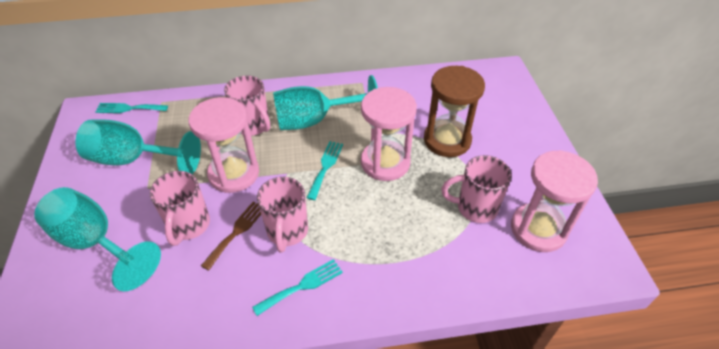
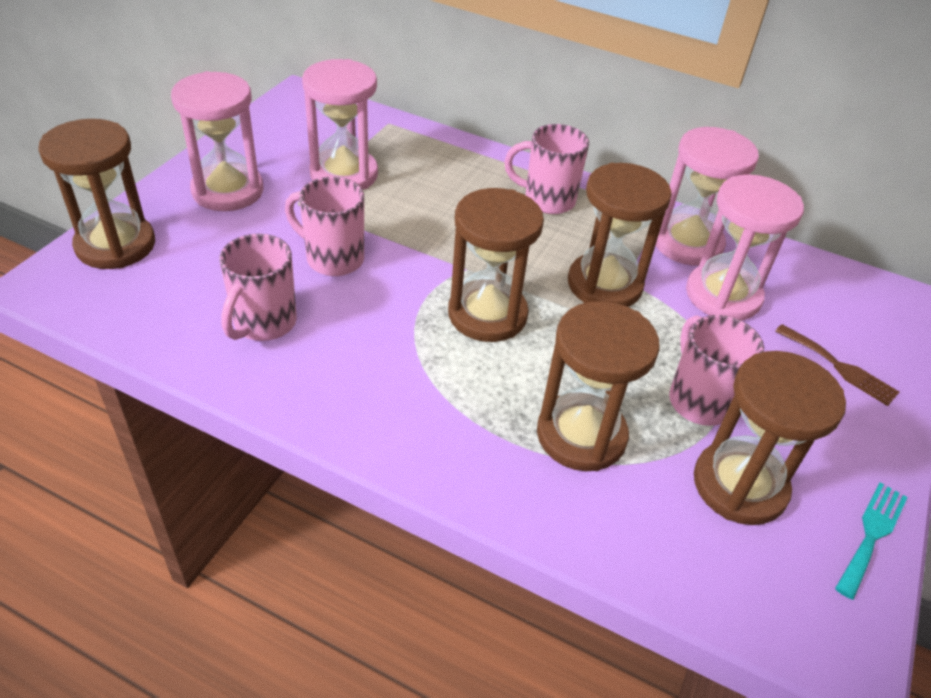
brown hourglass: [424,66,485,157] = 1 -> [38,119,155,269] [448,188,544,342] [537,301,660,471] [568,163,672,307] [694,351,846,525] = 5
pink hourglass: [188,97,259,193] [361,87,417,181] [511,150,598,252] = 3 -> [171,71,264,211] [302,59,378,190] [655,127,759,266] [686,174,804,320] = 4
turquoise fork: [95,103,168,113] [252,259,343,316] [307,141,343,200] = 3 -> [835,482,908,600] = 1
turquoise goblet: [34,187,161,291] [75,120,201,174] [273,75,378,130] = 3 -> none = 0

